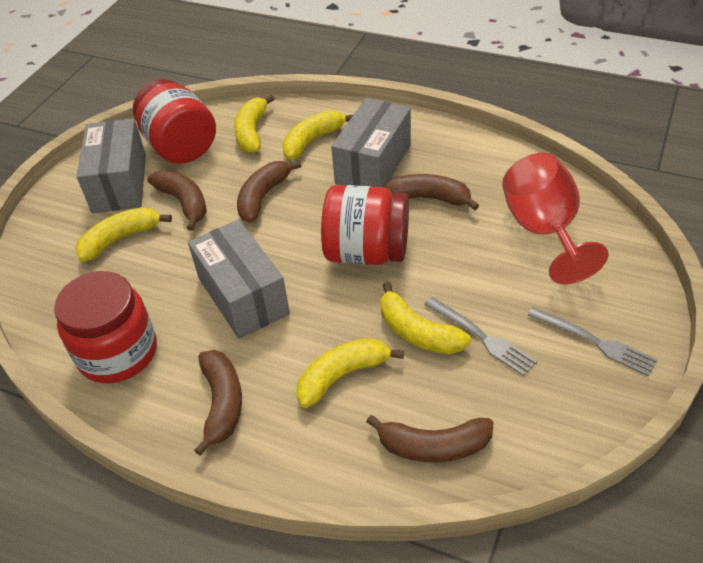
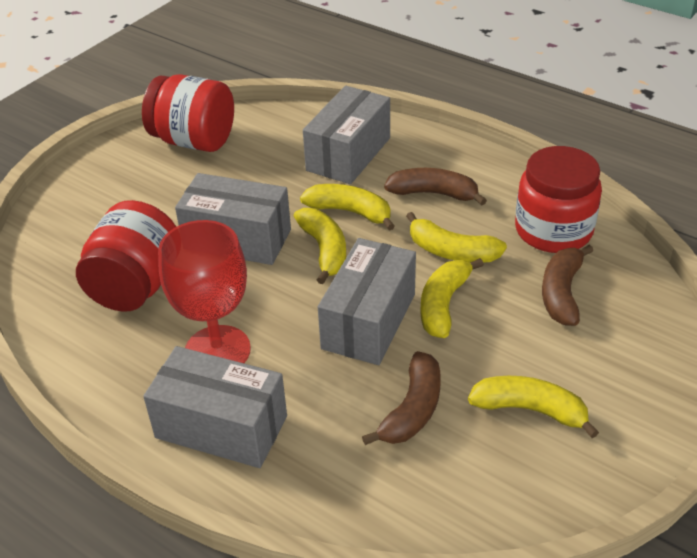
brown banana: [148,170,207,231] [194,350,242,456] [237,161,301,222] [366,415,494,462] [384,174,479,211] = 5 -> [362,351,441,445] [384,168,487,205] [542,245,593,326] = 3
grey box: [77,118,146,213] [188,219,290,339] [331,98,411,187] = 3 -> [143,346,287,468] [175,173,291,265] [303,86,390,184] [318,238,416,365] = 4
grey fork: [424,297,537,376] [528,307,658,377] = 2 -> none = 0

